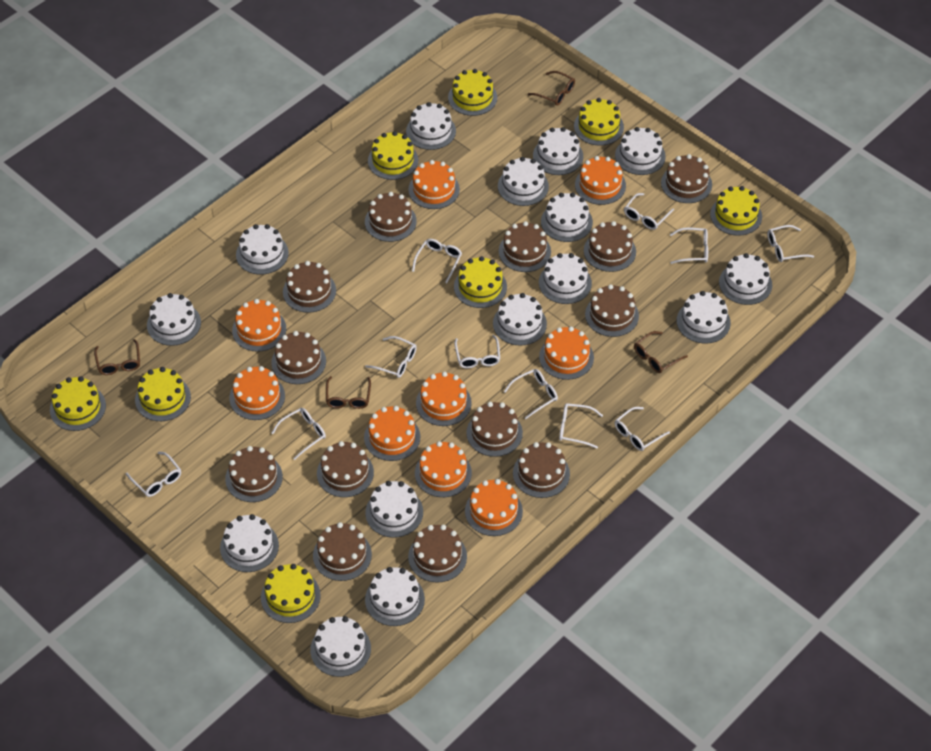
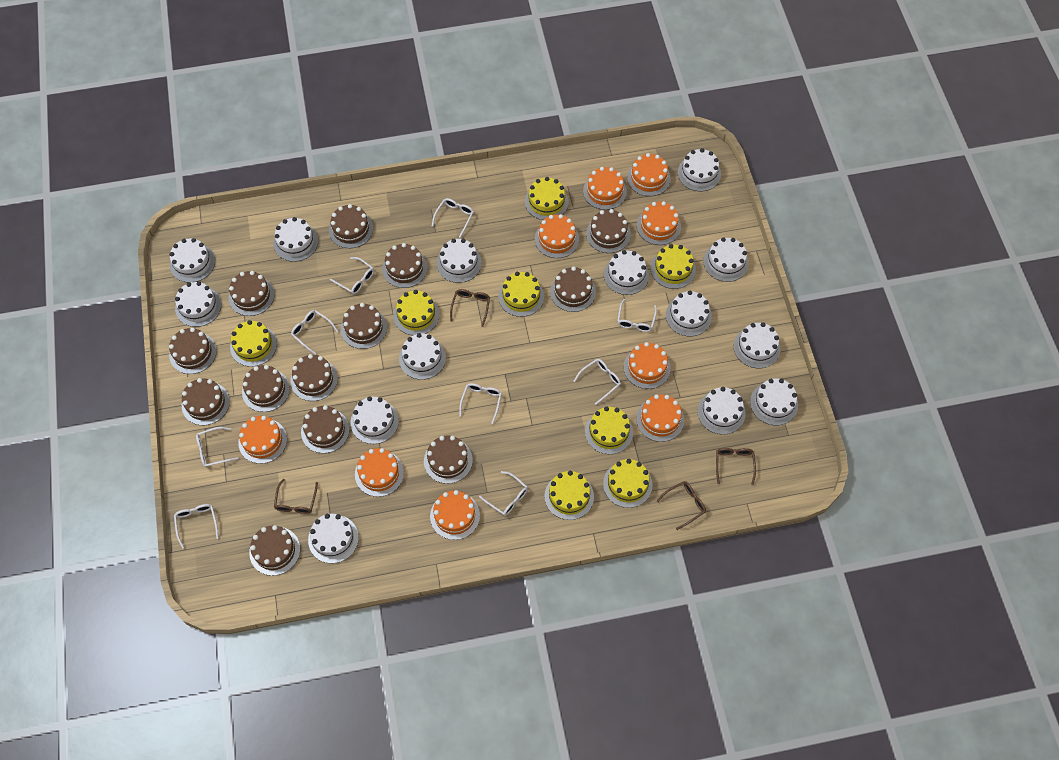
white cake: [147,293,201,346] [220,514,279,572] [236,224,289,275] [310,616,371,677] [365,481,423,538] [365,567,425,626] [406,102,456,150] [493,293,547,346] [498,157,549,206] [533,127,583,175] [539,253,592,304] [541,193,593,242] [615,127,666,175] [677,291,731,344] [719,253,772,305] = 15 -> [170,238,215,283] [175,281,222,327] [273,217,318,262] [308,514,359,563] [351,396,399,444] [399,333,446,380] [437,239,482,283] [604,250,649,295] [666,291,712,337] [678,148,721,191] [697,387,746,435] [703,237,749,282] [733,322,780,368] [750,378,798,425] = 14
white glasses: [126,452,181,497] [271,408,326,460] [365,336,417,378] [412,239,462,283] [454,335,500,368] [504,369,558,419] [559,403,603,448] [615,407,670,451] [624,193,674,230] [670,227,708,264] [767,225,814,262] = 11 -> [174,504,219,548] [196,427,239,467] [291,310,339,355] [330,257,374,294] [432,198,474,238] [459,383,502,424] [479,471,528,516] [574,359,621,405] [617,299,657,332] = 9

